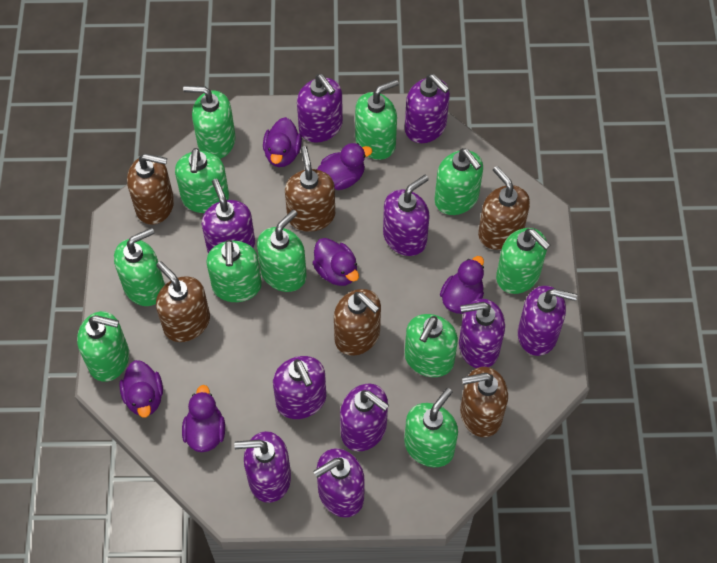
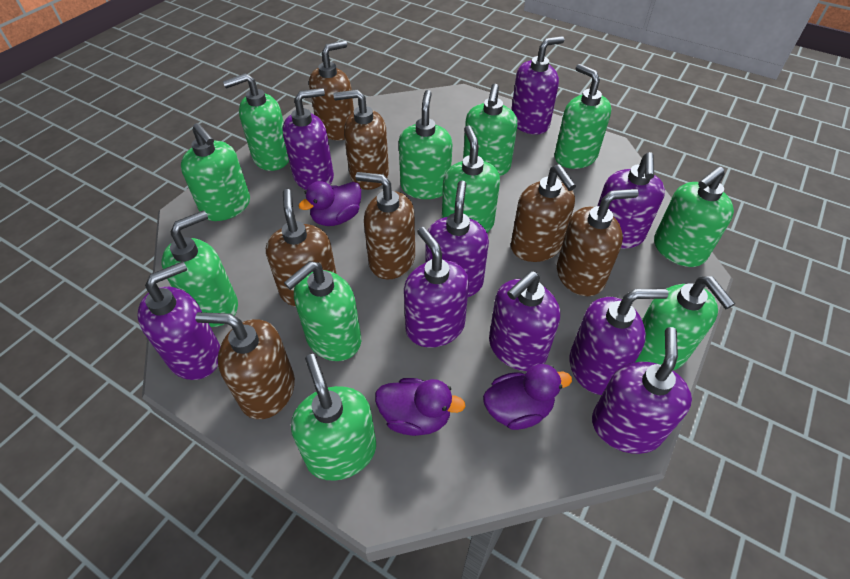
brown soap dispenser: [127,154,174,225] [156,261,210,342] [285,146,335,232] [334,289,381,356] [460,367,508,437] [478,166,530,250] = 6 -> [195,312,295,419] [266,189,337,307] [309,40,354,141] [333,90,389,190] [356,172,415,280] [511,165,576,262] [557,189,639,296] = 7
purple duck: [119,360,163,418] [182,385,225,452] [263,117,302,167] [313,238,359,286] [317,143,373,190] [440,256,484,314] = 6 -> [299,181,361,226] [375,378,466,436] [483,364,572,430] = 3
purple soap dispenser: [202,179,255,253] [234,431,291,503] [273,356,326,419] [297,74,343,143] [313,448,365,517] [340,384,389,451] [383,175,430,256] [405,74,450,143] [459,299,505,368] [518,286,577,356] = 10 -> [137,261,220,380] [282,88,334,190] [404,227,469,347] [426,180,489,297] [489,271,560,371] [511,36,564,135] [569,289,669,395] [592,327,692,454] [597,152,665,249] = 9

